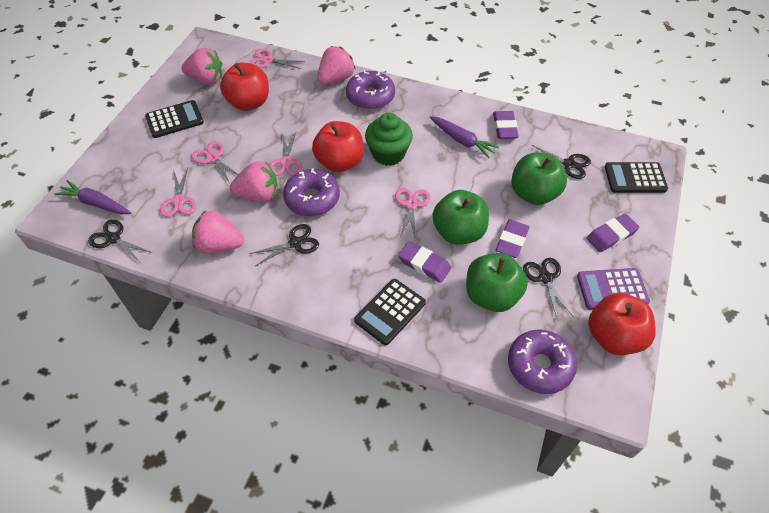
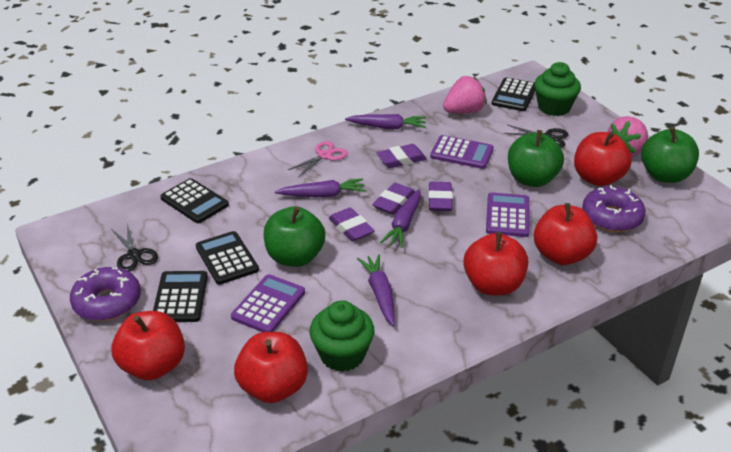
black calculator: [145,100,204,138] [354,279,426,345] [605,162,668,193] = 3 -> [153,271,208,322] [160,178,229,223] [196,231,259,285] [492,77,536,111] = 4
black scissors: [88,219,153,262] [249,224,319,266] [523,258,573,320] [532,145,591,179] = 4 -> [111,223,158,272] [504,125,569,148] = 2
green cupcake: [365,113,413,166] = 1 -> [309,300,374,372] [534,62,581,116] = 2
pink scissors: [160,168,196,217] [192,141,238,184] [249,49,305,69] [270,132,302,176] [395,188,430,240] = 5 -> [288,141,348,177] = 1
pink strawberry: [182,48,222,85] [192,210,244,254] [230,161,278,202] [317,46,356,85] = 4 -> [443,76,487,113] [608,116,648,157] = 2
purple calculator: [577,268,650,310] = 1 -> [231,274,305,332] [430,135,494,169] [486,192,530,237] = 3
purple carrot: [54,180,131,214] [430,116,499,158] = 2 -> [275,178,366,198] [345,114,426,129] [357,254,395,326] [380,189,421,248] = 4
purple donut: [283,168,340,216] [346,70,395,110] [508,329,577,394] = 3 -> [70,267,141,321] [582,185,646,232] = 2
red apple: [220,62,269,111] [312,121,364,172] [588,293,656,355] = 3 -> [111,311,185,380] [234,332,308,403] [463,232,528,295] [534,203,597,265] [574,131,632,186] = 5

